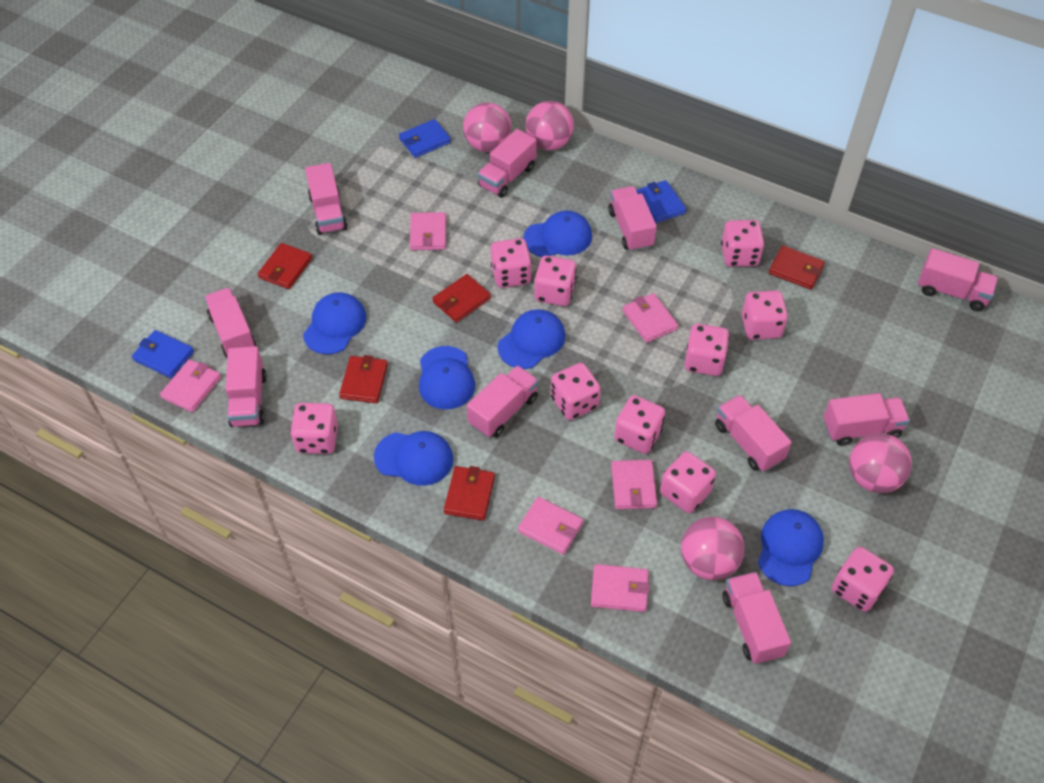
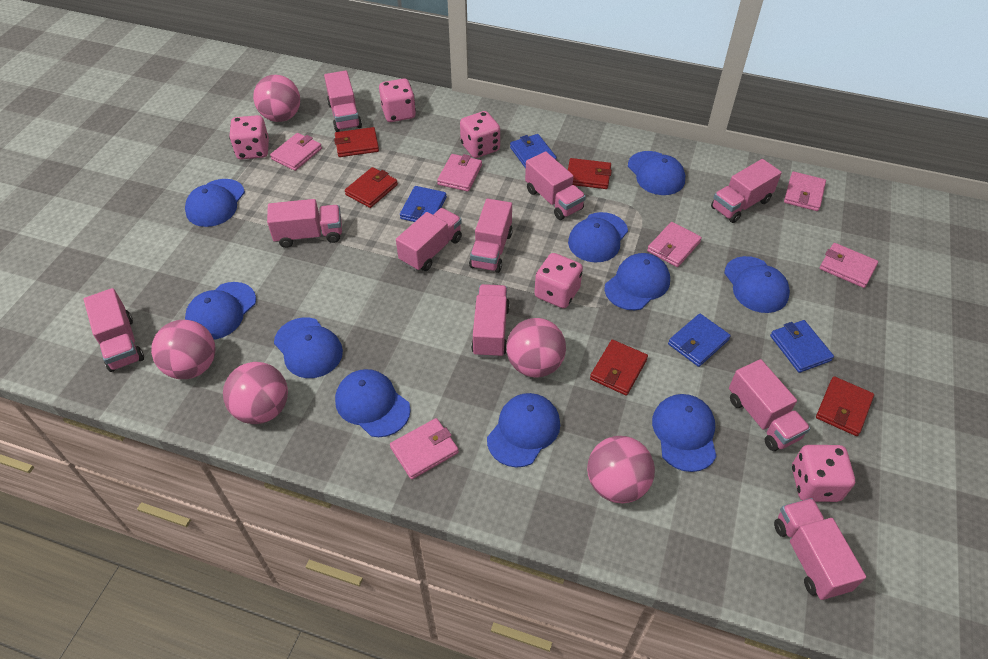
blue cap: [303,293,366,354] [374,431,453,486] [419,346,475,409] [498,309,565,369] [523,210,592,257] [758,509,824,586] = 6 -> [185,179,245,227] [185,282,256,340] [274,317,343,378] [335,369,411,437] [487,393,560,468] [568,212,628,263] [605,253,670,310] [628,151,685,195] [652,394,717,472] [724,256,790,313] = 10
blue wallet: [132,330,194,378] [399,119,451,158] [636,180,686,223] = 3 -> [400,186,447,222] [510,134,557,168] [668,313,731,367] [770,320,834,373] = 4
pink ball: [463,102,512,152] [525,101,574,150] [681,517,745,580] [849,433,912,493] = 4 -> [151,320,215,379] [223,362,288,424] [253,75,300,122] [506,318,566,377] [587,436,655,503] = 5
pink dice: [290,403,338,454] [491,238,532,288] [534,255,577,306] [551,363,601,420] [614,395,665,454] [660,451,716,513] [685,324,729,376] [721,220,764,267] [742,291,788,340] [832,547,894,612] = 10 -> [229,115,269,160] [379,78,416,122] [460,111,500,158] [534,253,583,308] [792,445,855,502] = 5

